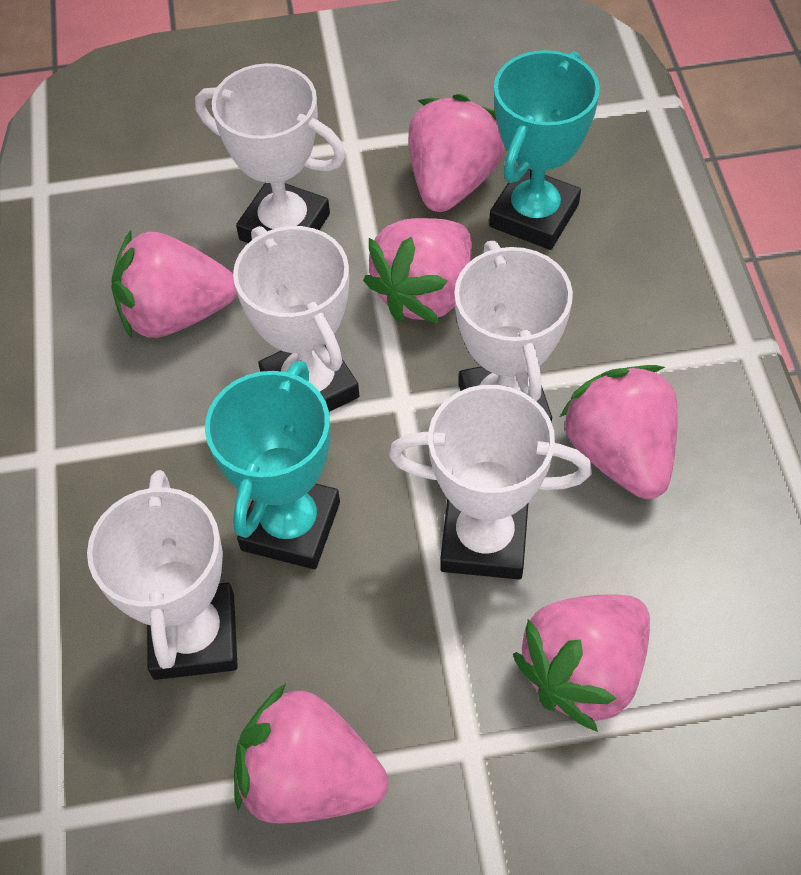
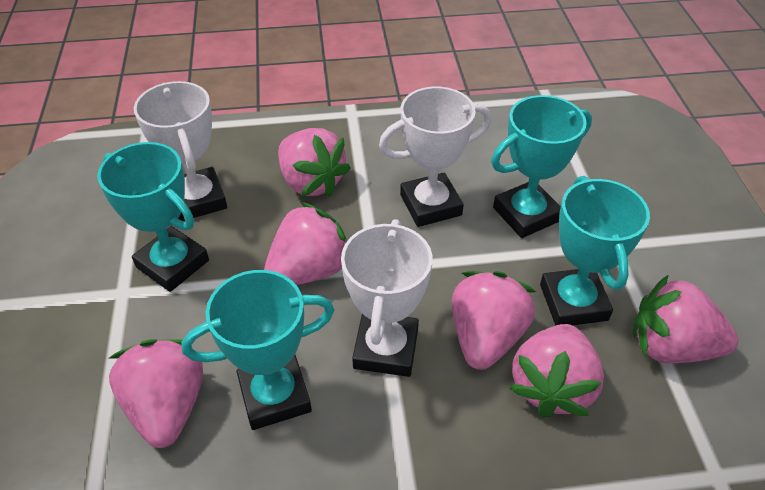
turquoise trophy: [205,360,340,569] [489,50,600,250] = 2 -> [97,142,209,292] [181,270,334,430] [491,95,592,238] [540,176,650,326] = 4
white trophy: [87,470,238,680] [195,63,346,243] [233,226,359,412] [389,385,592,579] [454,241,573,423] = 5 -> [134,81,227,221] [341,219,432,377] [379,87,491,227] = 3

